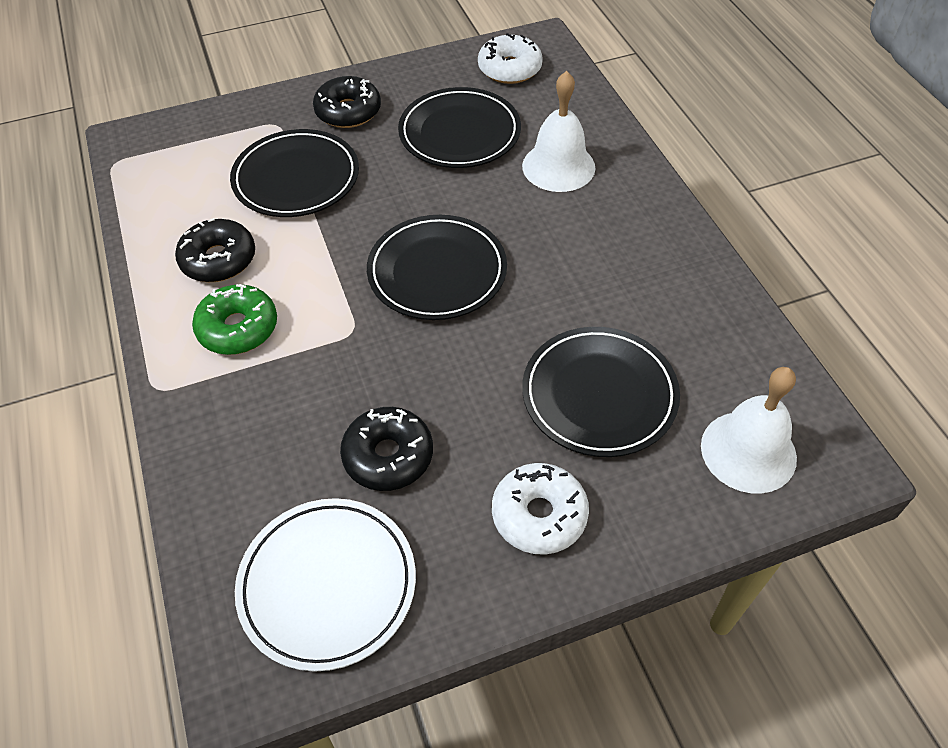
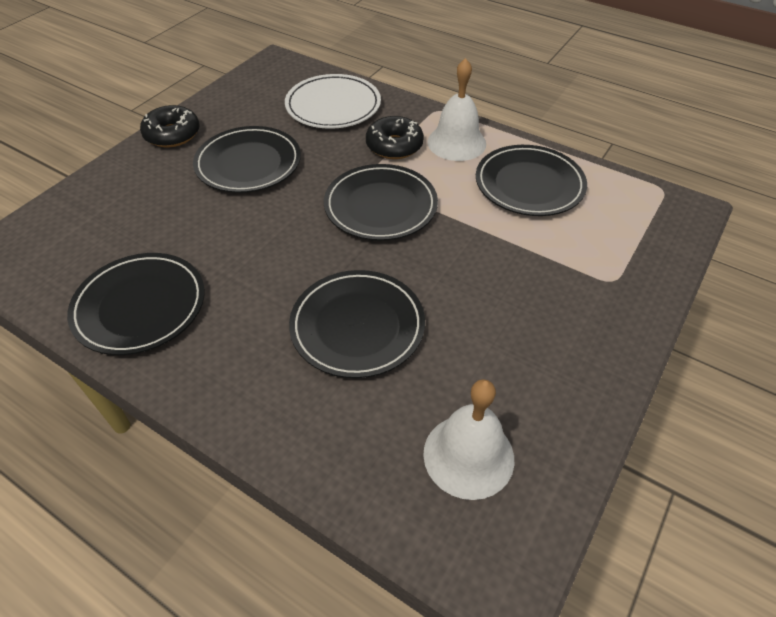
black donut: [175,218,255,282] [313,76,381,128] [340,407,433,491] = 3 -> [140,105,199,147] [366,116,424,159] = 2
black plate: [230,129,359,217] [367,215,507,320] [398,87,521,168] [522,327,680,457] = 4 -> [67,253,205,355] [193,126,301,193] [289,270,425,378] [324,164,438,241] [476,145,587,216] = 5
green donut: [192,284,277,355] = 1 -> none = 0
white donut: [478,33,543,84] [492,463,589,554] = 2 -> none = 0

